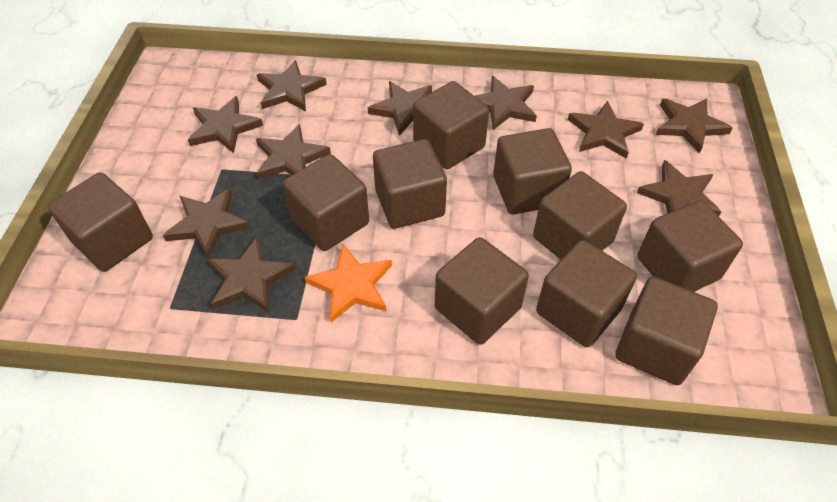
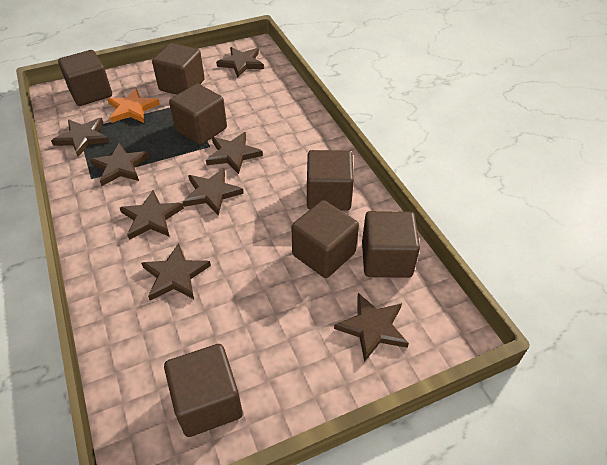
brown cube: [48,172,153,272] [283,154,369,251] [373,139,447,229] [413,81,489,169] [435,237,529,345] [493,128,572,214] [533,171,627,260] [536,240,637,347] [615,277,718,385] [637,200,743,292] = 10 -> [58,50,112,106] [152,43,205,95] [164,344,243,437] [169,83,227,145] [291,200,359,278] [307,150,354,211] [362,211,420,278] = 7
brown star: [163,188,250,258] [188,96,263,153] [207,237,295,313] [256,124,331,179] [257,60,327,111] [368,81,432,136] [475,76,537,130] [568,101,644,159] [637,160,721,216] [656,98,733,154] = 10 -> [51,118,109,157] [90,143,150,186] [120,190,184,240] [141,243,211,301] [183,168,244,215] [206,132,263,174] [216,47,264,78] [334,293,409,362] = 8

